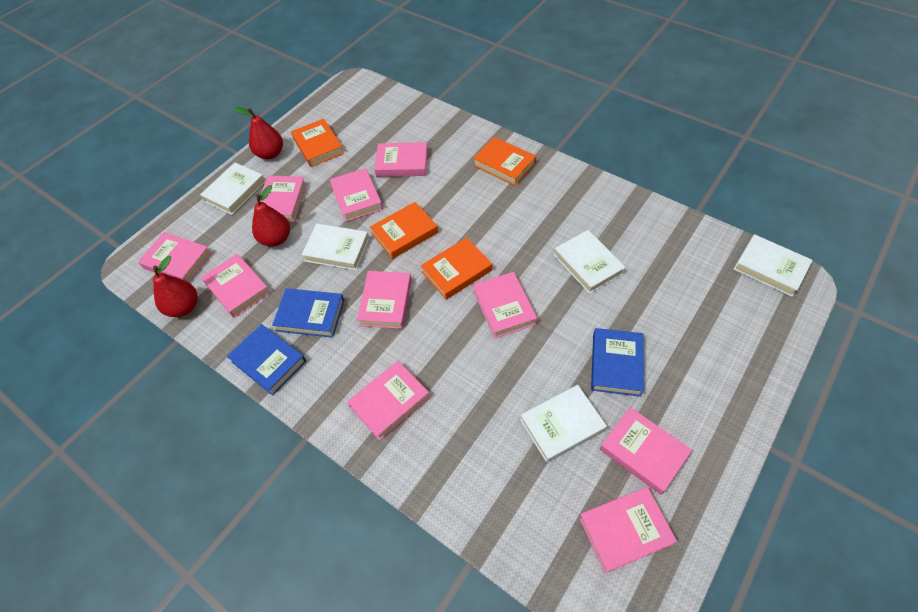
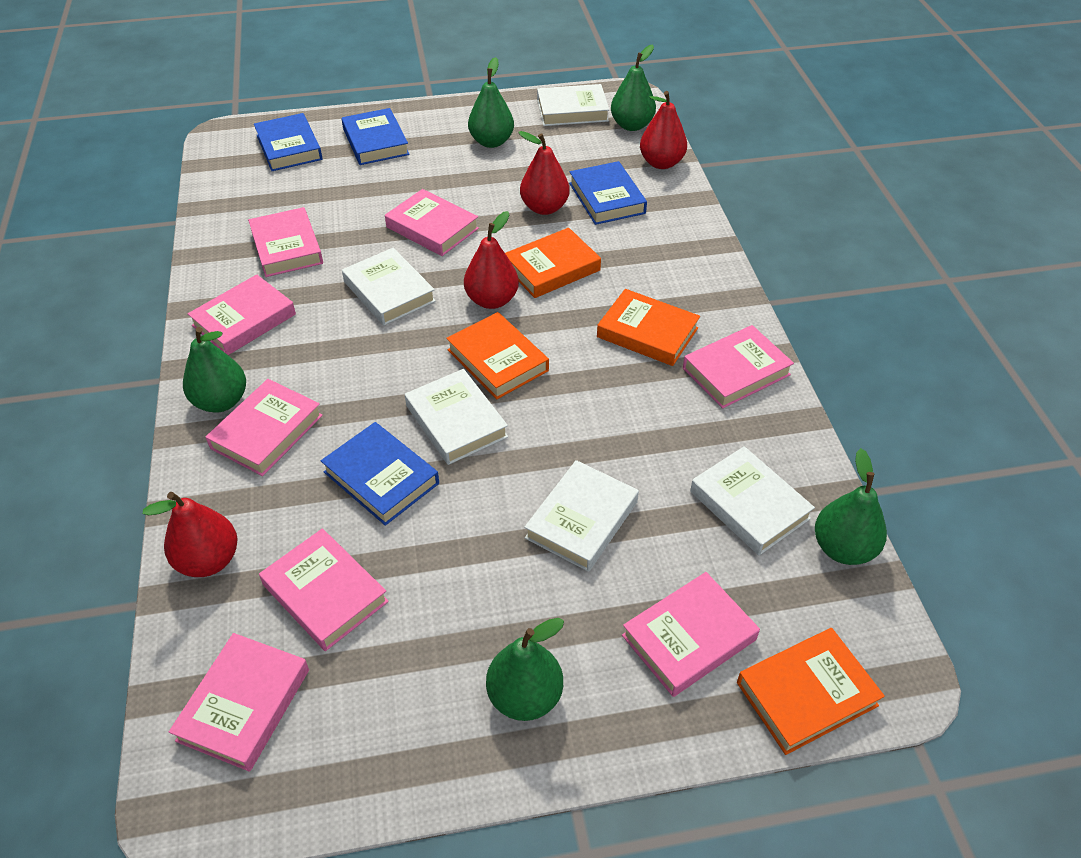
blue book: [227,324,307,396] [272,288,344,338] [591,328,644,397] = 3 -> [254,113,323,171] [321,422,439,526] [342,108,409,165] [569,161,647,225] = 4
green pear: none = 0 -> [183,327,246,413] [468,57,514,148] [486,618,564,721] [611,44,656,131] [815,448,887,565] = 5
pink book: [138,232,212,282] [201,254,271,318] [253,175,307,222] [330,168,383,222] [347,361,430,441] [357,271,412,329] [374,142,428,177] [473,272,537,339] [579,487,677,573] [600,407,692,495] = 10 -> [169,633,309,772] [188,274,296,355] [205,379,323,476] [248,207,323,277] [259,528,389,651] [385,189,479,256] [622,572,760,697] [683,325,794,409] = 8
red pear: [153,256,197,317] [234,107,283,159] [252,185,290,246] = 3 -> [143,492,237,577] [464,211,519,309] [518,131,570,215] [640,91,687,169] = 4

